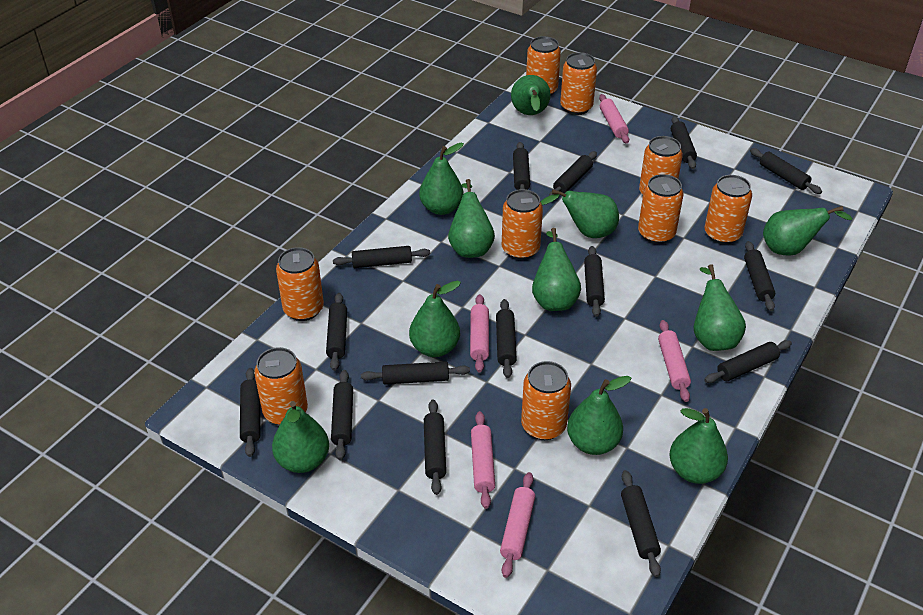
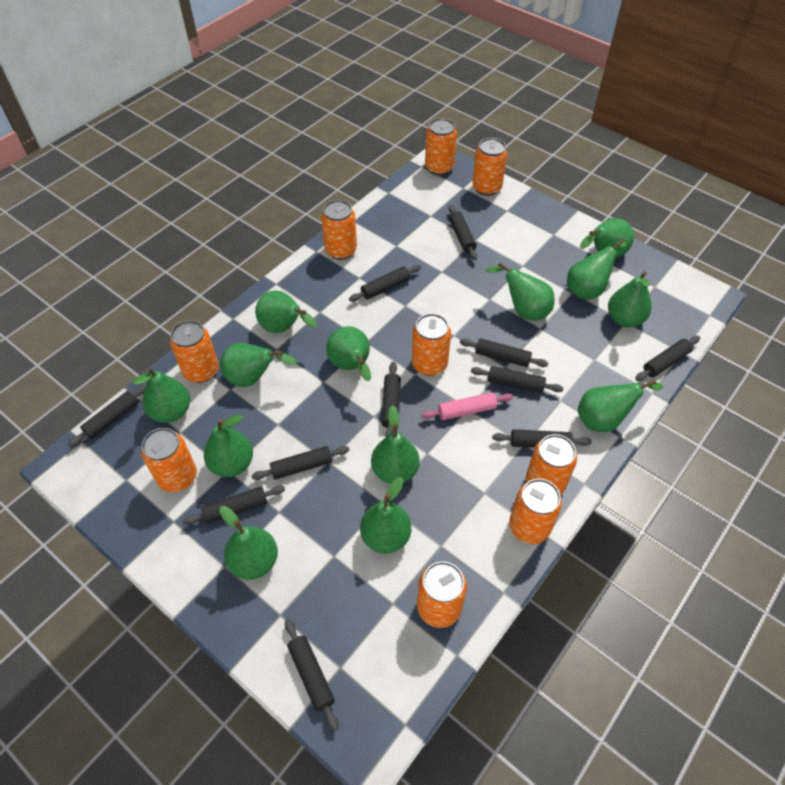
black rolling pin: [240,368,260,457] [326,293,347,371] [331,370,353,460] [333,246,430,268] [361,362,470,385] [424,400,446,495] [496,299,517,378] [513,142,530,190] [549,151,597,196] [584,246,605,317] [621,470,661,577] [671,116,697,169] [704,340,792,383] [744,241,775,311] [750,148,822,194] = 15 -> [68,384,146,447] [183,485,285,525] [251,446,349,480] [285,619,338,731] [349,265,421,302] [382,362,401,438] [449,205,477,260] [460,338,548,367] [471,366,563,393] [492,429,591,448] [635,336,700,381] = 11
green pear: [272,401,329,473] [409,281,461,357] [419,143,464,215] [448,179,495,258] [511,75,551,115] [532,228,581,311] [540,189,619,238] [567,376,631,455] [670,408,728,484] [694,264,746,351] [763,206,853,256] = 11 -> [133,367,190,423] [204,415,253,477] [219,506,278,580] [220,343,297,387] [255,291,317,333] [326,326,371,381] [360,477,411,554] [371,405,420,484] [485,262,555,321] [567,238,627,300] [578,379,663,432] [580,218,634,257] [608,271,652,327] = 13
pink rolling pin: [470,294,489,373] [471,411,495,509] [500,472,535,578] [599,94,629,144] [658,320,691,402] = 5 -> [421,392,513,420] = 1

